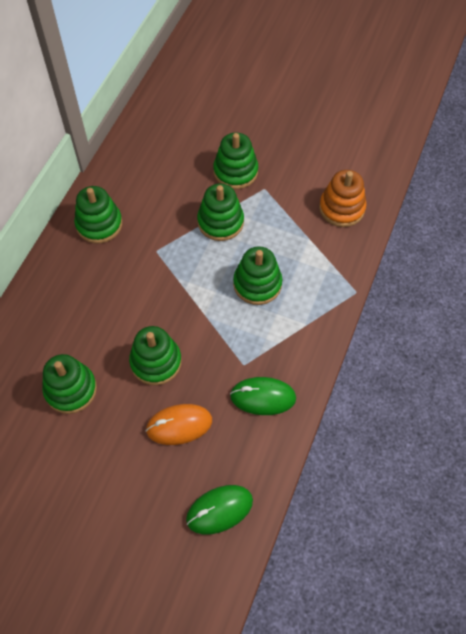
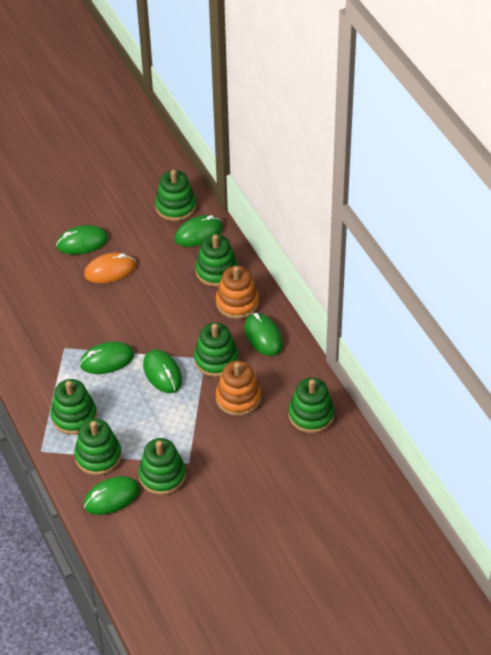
green mouse: [186,485,253,534] [230,377,296,415] = 2 -> [56,225,108,255] [80,342,135,374] [84,476,140,515] [143,349,182,393] [175,215,223,247] [244,313,283,356] = 6
green stacking toy: [42,354,97,414] [74,186,122,244] [129,326,182,385] [197,183,244,241] [213,133,258,189] [233,246,282,305] = 6 -> [50,379,97,435] [74,419,122,475] [138,438,186,495] [155,170,196,221] [194,322,239,377] [195,234,238,287] [288,378,334,433] = 7
orange stacking toy: [319,170,367,227] = 1 -> [216,266,259,319] [216,361,261,416] = 2

